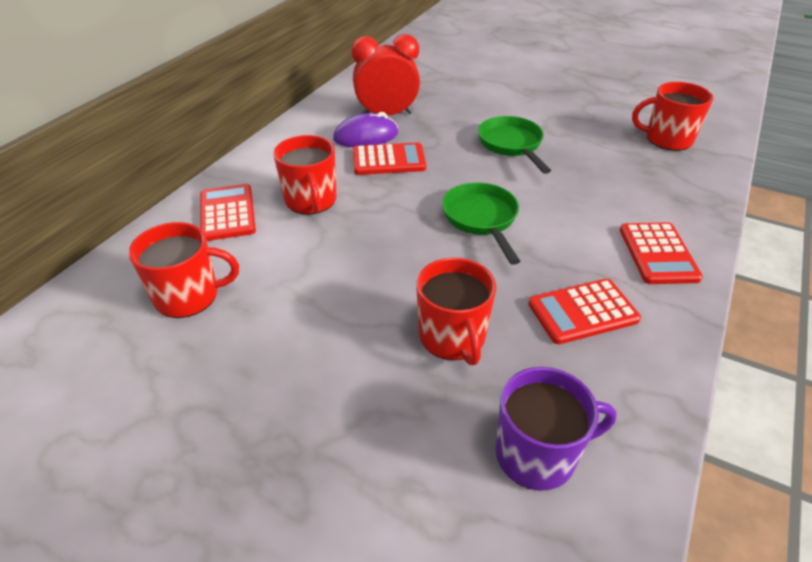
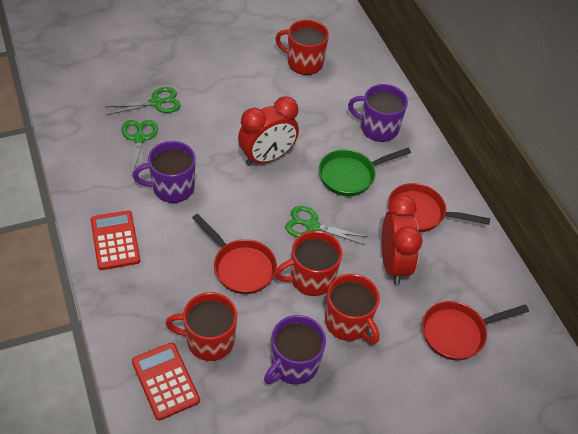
green pan: [442,182,520,265] [478,116,551,174] = 2 -> [319,148,411,196] = 1
green scissors: none = 0 -> [105,87,181,115] [121,120,158,177] [285,206,368,245] = 3
purple mouse: [333,112,398,147] = 1 -> none = 0
purple mug: [495,367,617,491] = 1 -> [133,141,195,203] [264,315,326,384] [348,84,408,142] = 3
red calculator: [200,184,256,241] [353,142,426,175] [528,279,641,344] [620,222,703,284] = 4 -> [91,210,141,270] [132,343,200,421] = 2
red clock: [352,34,420,115] = 1 -> [238,96,299,166] [382,195,423,285] = 2
red pan: none = 0 -> [192,214,277,294] [388,183,490,232] [422,301,529,360] = 3

